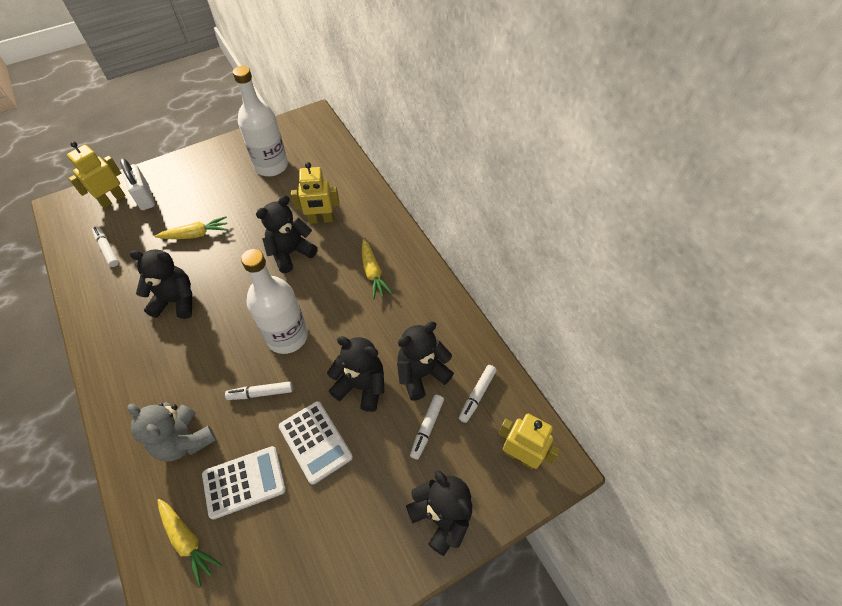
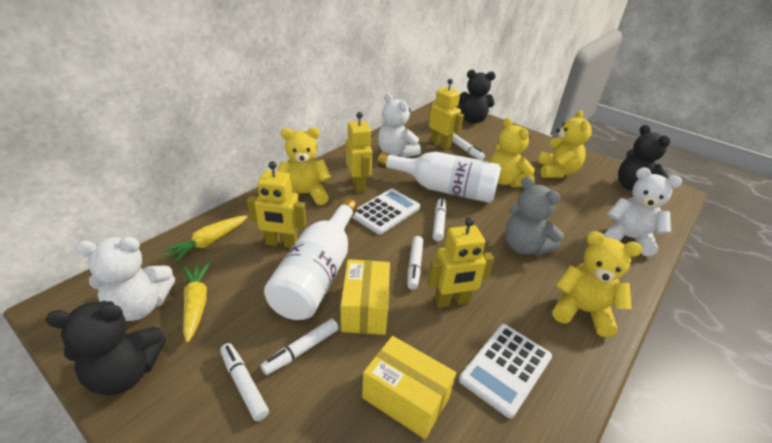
black teddy bear: [129,249,193,319] [256,195,318,273] [327,336,384,412] [397,322,454,401] [406,470,472,556] = 5 -> [46,301,166,396] [457,70,496,123] [618,125,670,191] = 3
white marker: [92,226,119,267] [225,381,293,400] [410,395,444,460] [459,365,497,423] = 4 -> [220,343,269,421] [261,319,339,375] [407,236,423,290] [433,198,446,241] [452,133,485,160] = 5
white padlock: [120,158,155,210] = 1 -> none = 0
white teddy bear: none = 0 -> [75,237,175,321] [378,93,421,158] [604,167,682,256] = 3
yellow box: none = 0 -> [341,259,390,335] [362,336,456,439] = 2
yellow carrot: [155,216,228,239] [157,499,222,586] [362,239,393,299] = 3 -> [162,215,247,263] [183,262,210,343] = 2
yellow robot: [67,141,126,208] [291,162,340,224] [499,414,561,469] = 3 -> [247,161,307,248] [346,112,372,193] [427,217,494,308] [429,79,464,150] = 4
yellow teddy bear: none = 0 -> [278,127,331,205] [490,118,535,187] [538,110,592,178] [552,231,642,337] = 4

